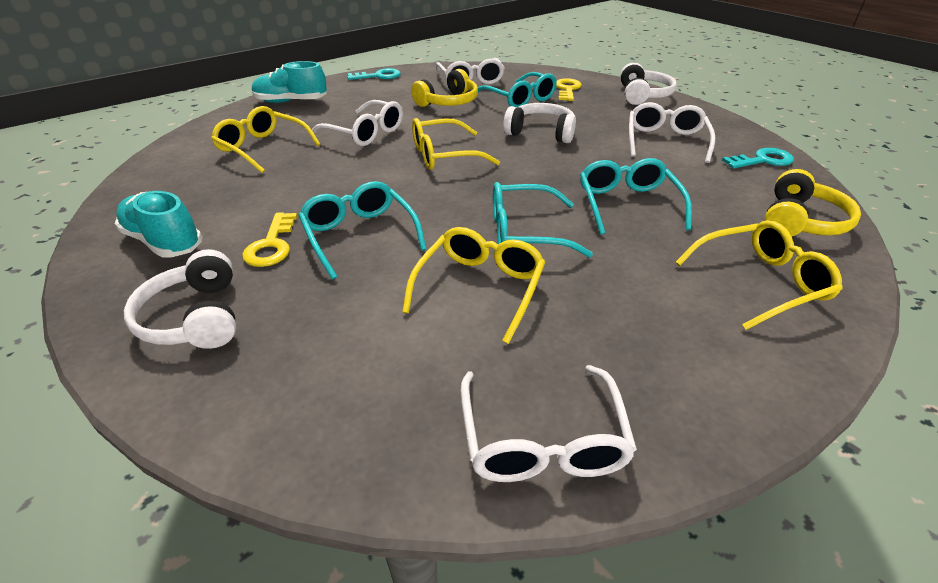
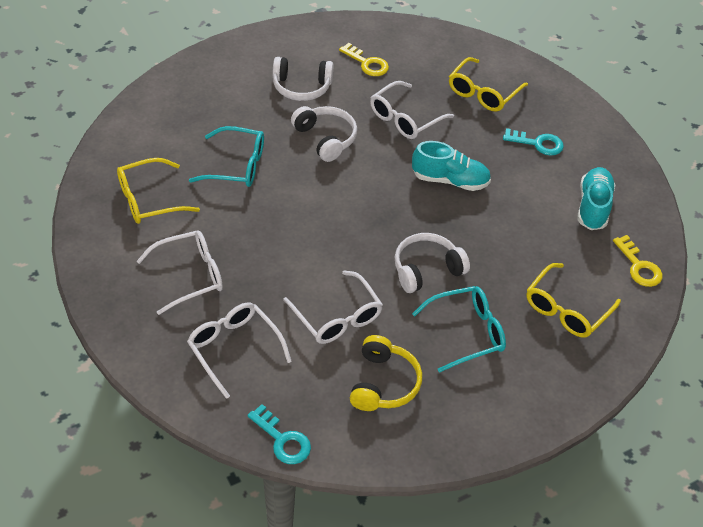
turquoise glasses: [298,181,426,280] [478,72,557,108] [493,182,593,257] [580,158,692,235] = 4 -> [189,126,264,187] [412,286,506,373] = 2
yellow glasses: [211,106,320,173] [402,227,545,344] [412,118,500,170] [675,220,843,330] = 4 -> [117,158,200,224] [449,57,528,112] [526,263,621,338] = 3
yellow headphones: [411,69,478,107] [765,169,861,236] = 2 -> [350,335,422,411] = 1

